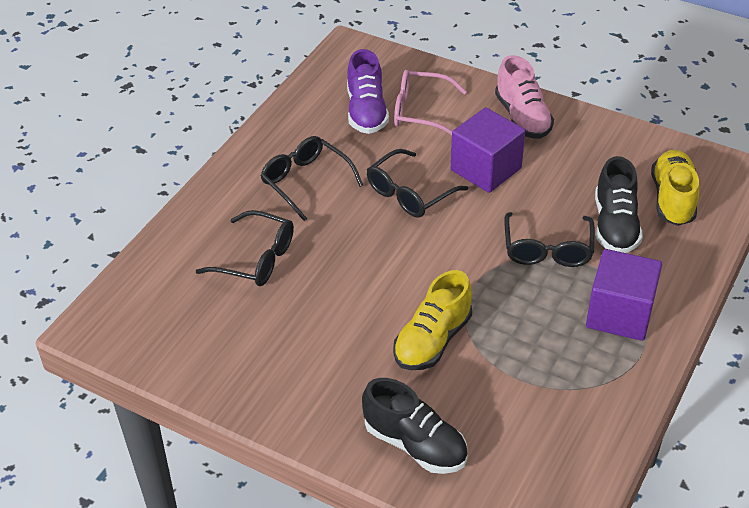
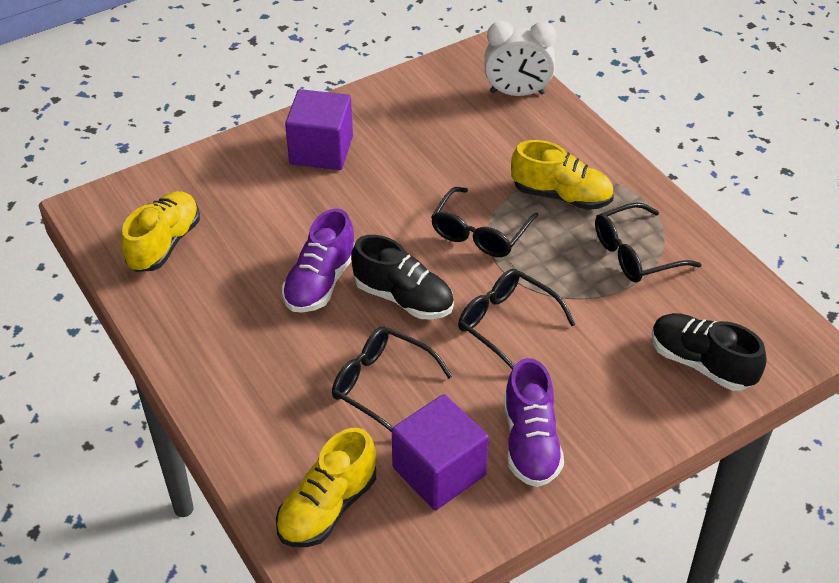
pink glasses: [394,70,467,135] = 1 -> none = 0
pink shoe: [495,55,554,139] = 1 -> none = 0
purple shoe: [347,49,389,134] = 1 -> [282,208,355,313] [504,358,564,487] = 2
white clock: none = 0 -> [484,21,556,96] = 1
yellow shoe: [393,270,472,370] [651,150,699,226] = 2 -> [121,191,200,272] [276,428,376,547] [511,140,614,210] = 3

